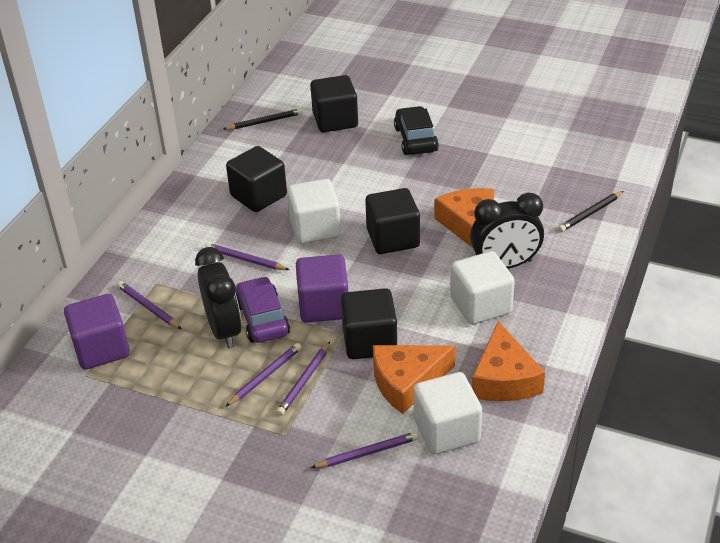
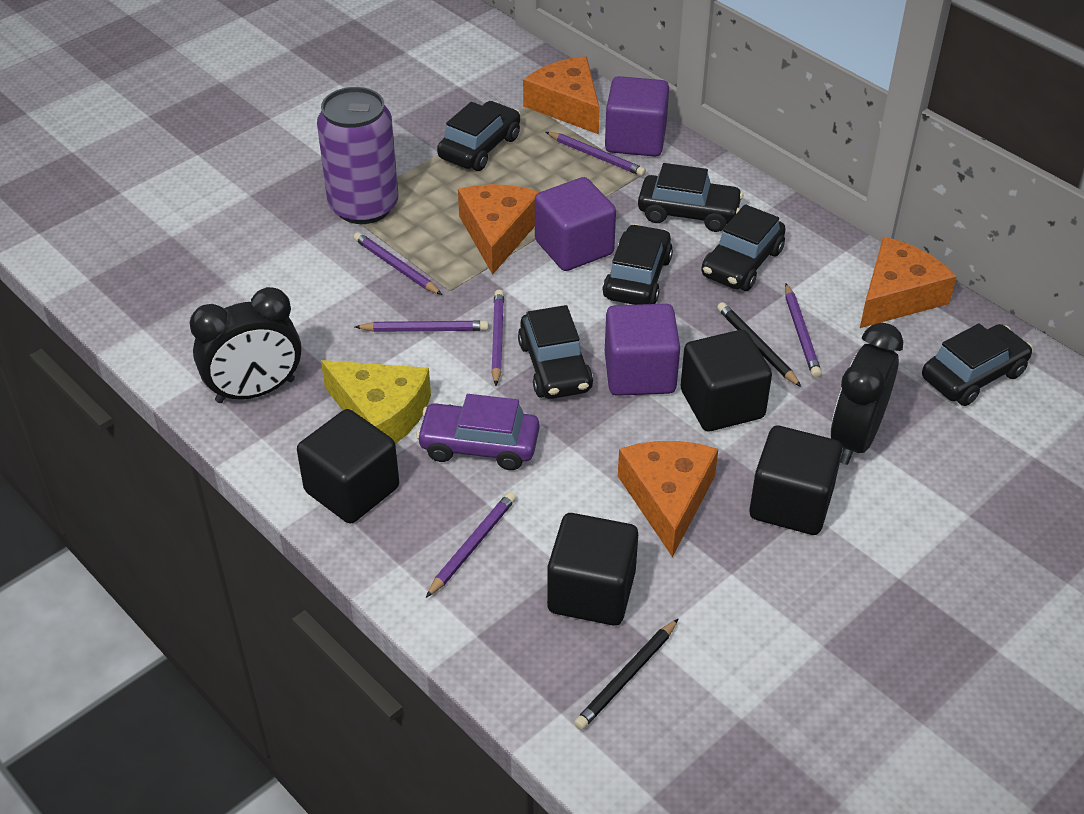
black car: [394,106,439,155] = 1 -> [437,101,520,171] [518,305,593,399] [603,224,673,305] [638,163,743,232] [701,204,786,291] [922,323,1033,406] = 6
orange cheese: [373,345,455,414] [434,188,494,248] [472,321,545,401] = 3 -> [458,184,539,275] [523,56,600,134] [618,441,718,557] [860,237,957,328] = 4
purple can: none = 0 -> [317,87,398,224] = 1
purple cube: [64,294,130,370] [296,254,348,323] = 2 -> [535,177,616,271] [605,76,669,157] [605,304,680,396] = 3
purple pencil: [117,281,182,329] [205,243,289,270] [225,343,302,407] [276,342,330,416] [311,432,419,468] = 5 -> [353,232,442,295] [355,321,488,332] [426,492,516,598] [491,290,504,386] [546,132,646,176] [785,284,822,378] = 6
white cube: [287,179,341,244] [413,372,482,454] [450,251,515,325] = 3 -> none = 0
yellow cheese: none = 0 -> [321,360,431,444] = 1

